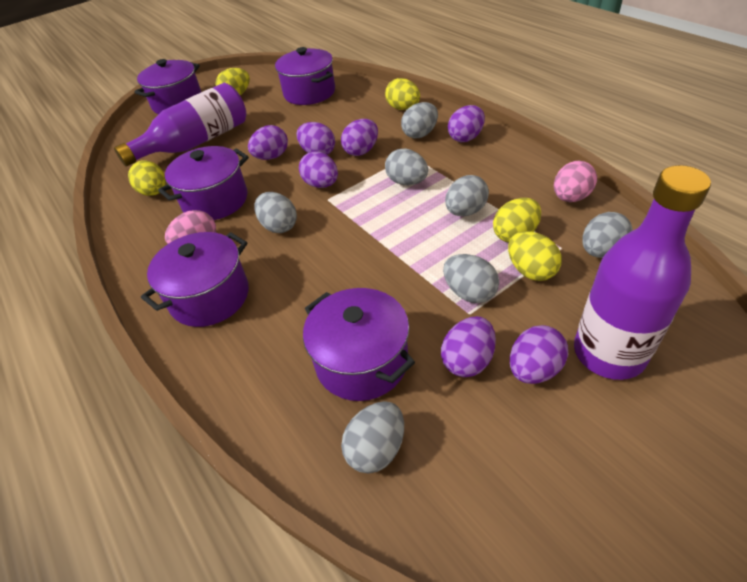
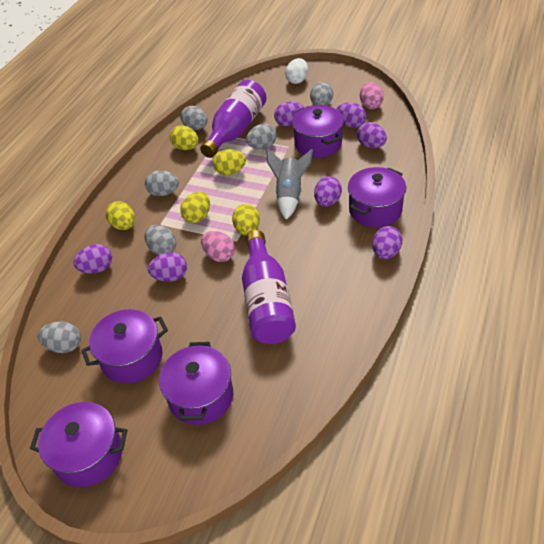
grey egg: [254,192,297,233] [341,401,404,473] [385,149,428,185] [401,102,438,138] [443,254,499,303] [445,175,489,216] [582,212,633,258] = 7 -> [38,321,81,353] [144,225,176,256] [145,170,179,196] [181,106,208,130] [246,124,277,149] [310,82,333,106] = 6
grey rocket: none = 0 -> [266,149,313,220] = 1
white egg: none = 0 -> [285,58,308,84] = 1

